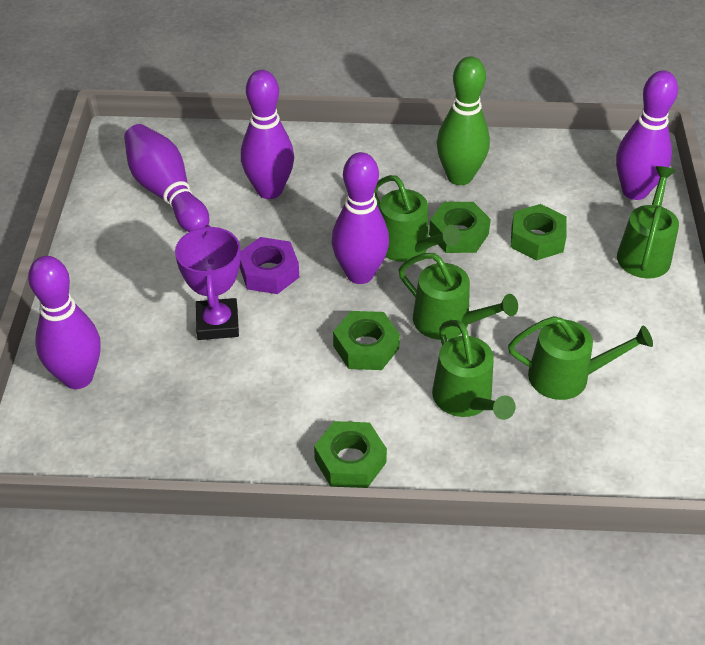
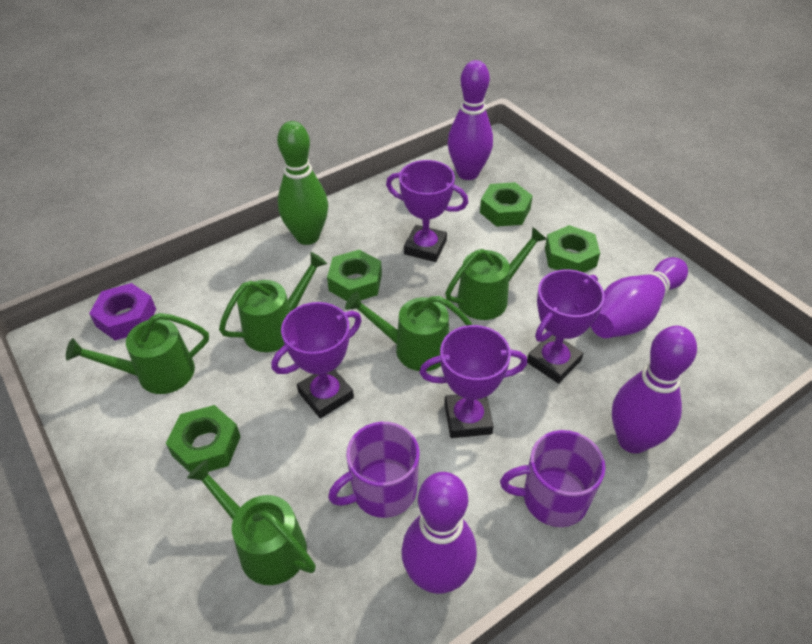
purple bowling pin: [28,256,101,389] [124,124,209,232] [241,70,294,199] [332,152,389,284] [616,71,678,200] = 5 -> [402,472,477,594] [448,60,493,180] [591,257,688,338] [612,326,697,454] = 4
purple mug: none = 0 -> [328,422,420,518] [500,430,605,527] = 2
purple trophy: [175,225,241,340] = 1 -> [272,302,362,418] [386,160,468,262] [419,325,527,438] [527,269,605,384] = 4

